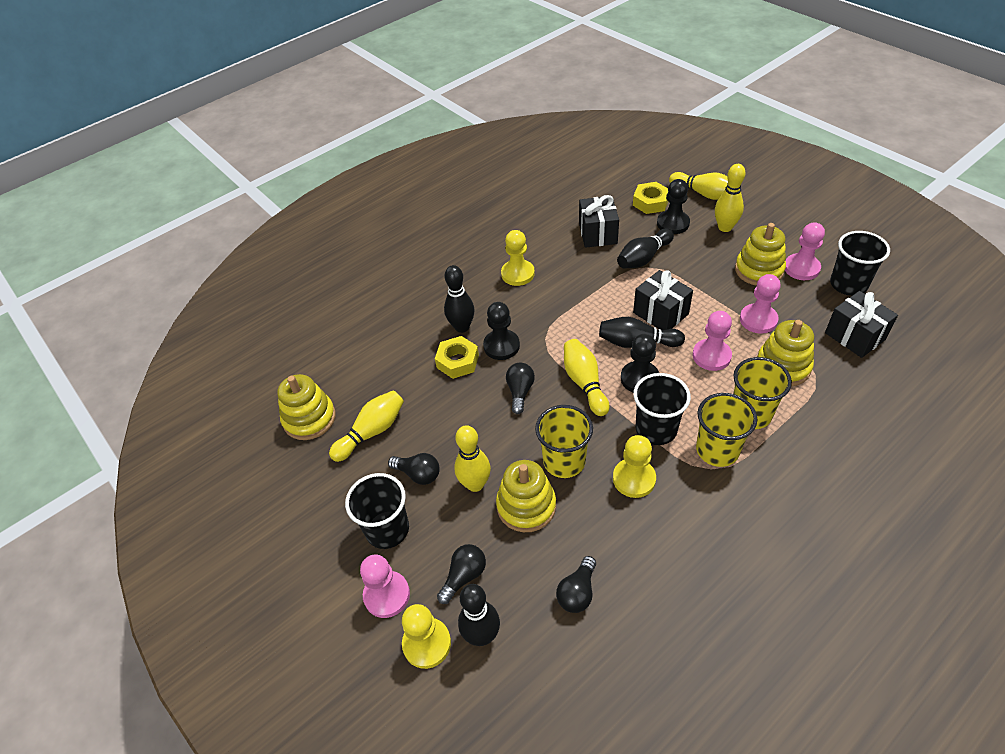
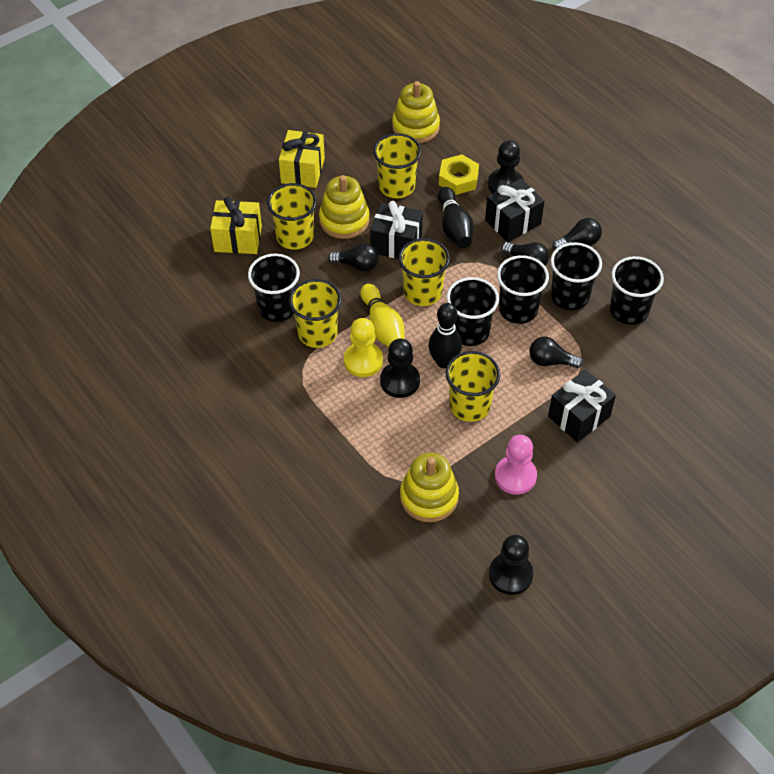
black bowling pin: [444,265,475,333] [458,584,500,646] [599,317,685,348] [617,228,674,269] = 4 -> [428,303,462,368] [438,187,474,248] = 2
black cup: [345,473,409,549] [633,373,691,445] [830,231,890,296] = 3 -> [248,254,300,322] [447,277,499,346] [497,255,549,324] [551,242,602,310] [610,256,664,325] = 5
pink pawn: [360,555,410,618] [693,311,732,371] [740,274,781,334] [785,222,825,280] = 4 -> [495,435,537,495] = 1
yellow bowling pin: [329,390,404,462] [454,425,491,492] [564,339,610,416] [669,172,728,200] [715,164,746,232] = 5 -> [360,284,405,347] = 1
yellow cup: [535,405,593,478] [696,393,757,467] [733,357,792,429] = 3 -> [267,183,317,250] [289,279,342,348] [373,133,421,198] [398,238,450,306] [446,351,500,422] = 5
yellow gift: none = 0 -> [210,197,262,254] [279,130,325,188] = 2
yellow nut: [435,336,479,379] [633,182,668,214] = 2 -> [439,154,479,195] = 1
yellow pawn: [402,604,451,669] [501,230,535,286] [613,435,656,498] = 3 -> [344,318,383,377] = 1
yellow stacking toy: [277,374,336,440] [496,460,556,532] [735,223,786,286] [757,320,814,387] = 4 -> [319,175,370,239] [392,81,440,143] [400,453,459,522] = 3

